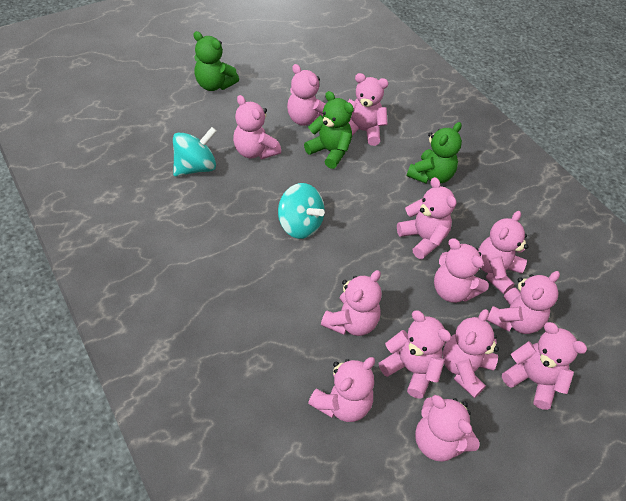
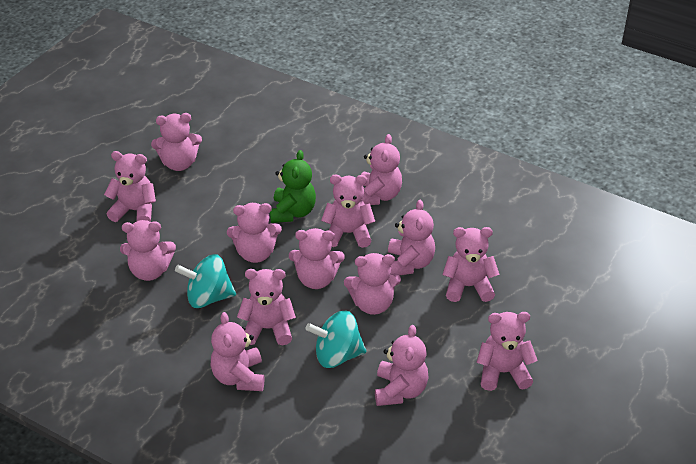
green teddy bear: [193,31,239,91] [304,91,354,169] [407,122,462,184] = 3 -> [270,150,316,223] = 1
pink teddy bear: [233,95,281,159] [287,64,325,126] [308,357,375,422] [321,270,382,336] [348,73,388,146] [379,310,452,399] [397,177,457,259] [415,395,480,462] [434,238,489,303] [443,309,499,398] [478,211,528,294] [487,271,560,334] [502,322,587,410] = 13 -> [104,151,156,222] [120,220,176,281] [151,113,202,171] [210,312,264,391] [227,203,282,263] [237,269,296,346] [289,228,345,289] [321,175,375,248] [344,253,401,315] [361,134,402,205] [375,325,429,406] [388,200,435,276] [442,227,500,302] [476,312,538,391] = 14

